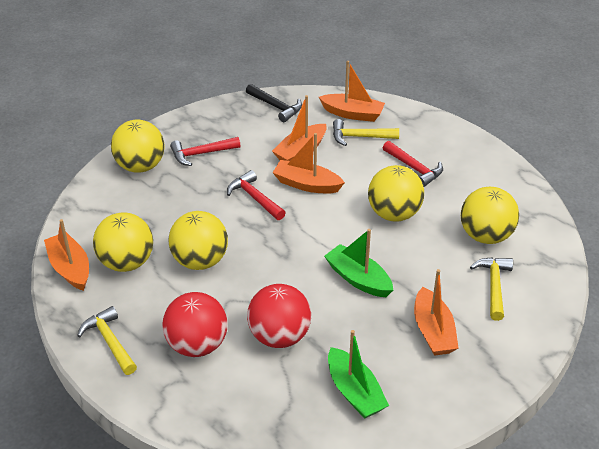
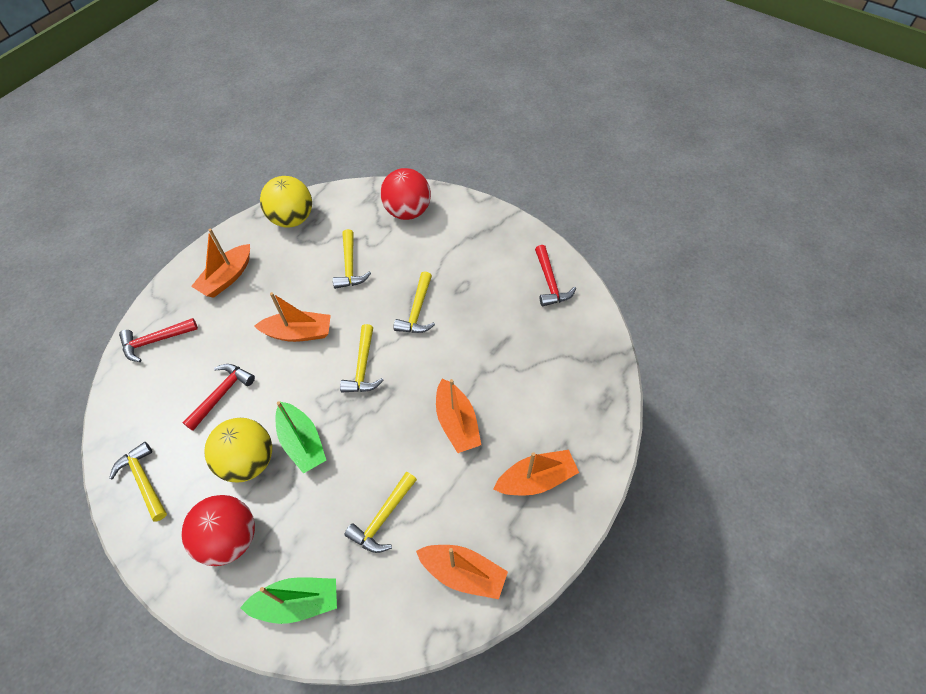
black hammer: [246,84,302,122] = 1 -> none = 0
yellow ball: [93,213,153,272] [111,120,164,173] [168,211,228,270] [368,165,424,222] [461,187,519,244] = 5 -> [204,418,272,483] [260,176,312,228] = 2
yellow hammer: [77,306,137,375] [333,119,399,146] [470,257,513,321] = 3 -> [109,442,167,522] [333,229,371,289] [340,324,384,392] [344,472,417,553] [393,271,435,333] = 5

